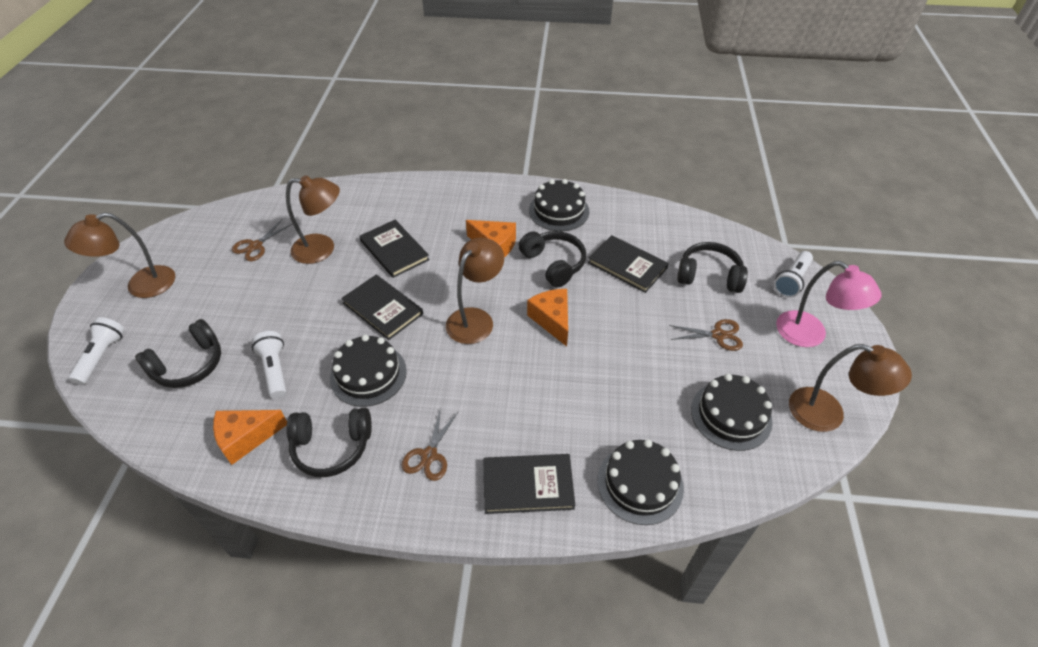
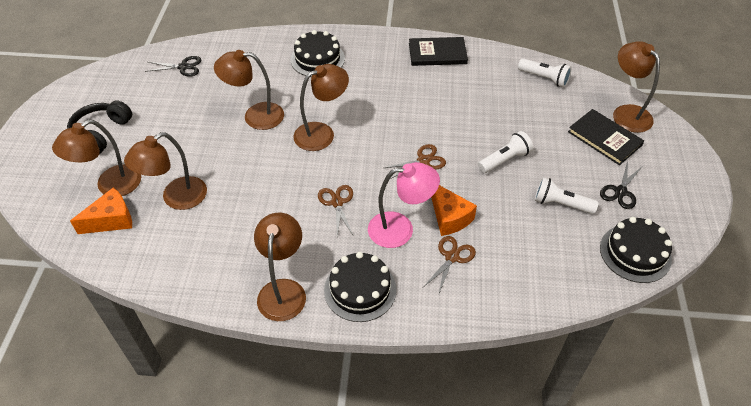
black book: [341,275,423,340] [359,220,430,278] [483,454,575,514] [588,235,669,293] = 4 -> [409,37,468,66] [568,109,644,165] = 2
black cake: [330,335,407,407] [529,179,589,231] [597,439,684,525] [691,374,773,451] = 4 -> [291,30,345,77] [324,252,397,322] [600,217,672,283] = 3
black headphones: [135,319,221,388] [286,408,372,477] [519,231,586,288] [677,242,748,293] = 4 -> [67,100,132,154] = 1
black scissors: none = 0 -> [145,56,202,77] [600,161,642,209] = 2
brown lamp: [64,212,175,298] [286,175,340,264] [446,238,504,344] [789,344,912,432] = 4 -> [52,120,141,196] [124,132,207,210] [214,50,284,130] [254,213,306,321] [293,64,349,151] [613,41,660,133] = 6
orange cheese: [213,410,287,465] [466,220,516,258] [527,289,568,347] = 3 -> [70,187,132,234] [431,185,477,236] = 2

